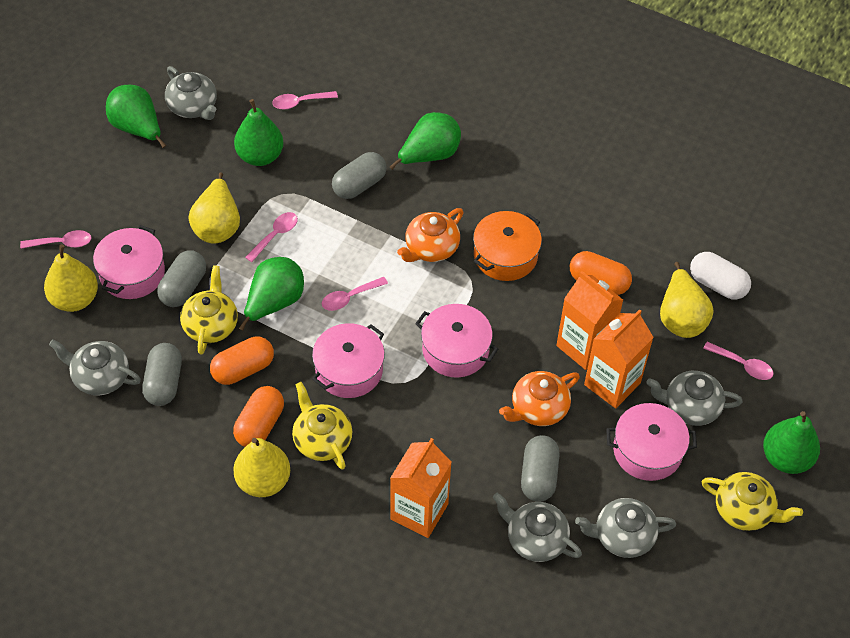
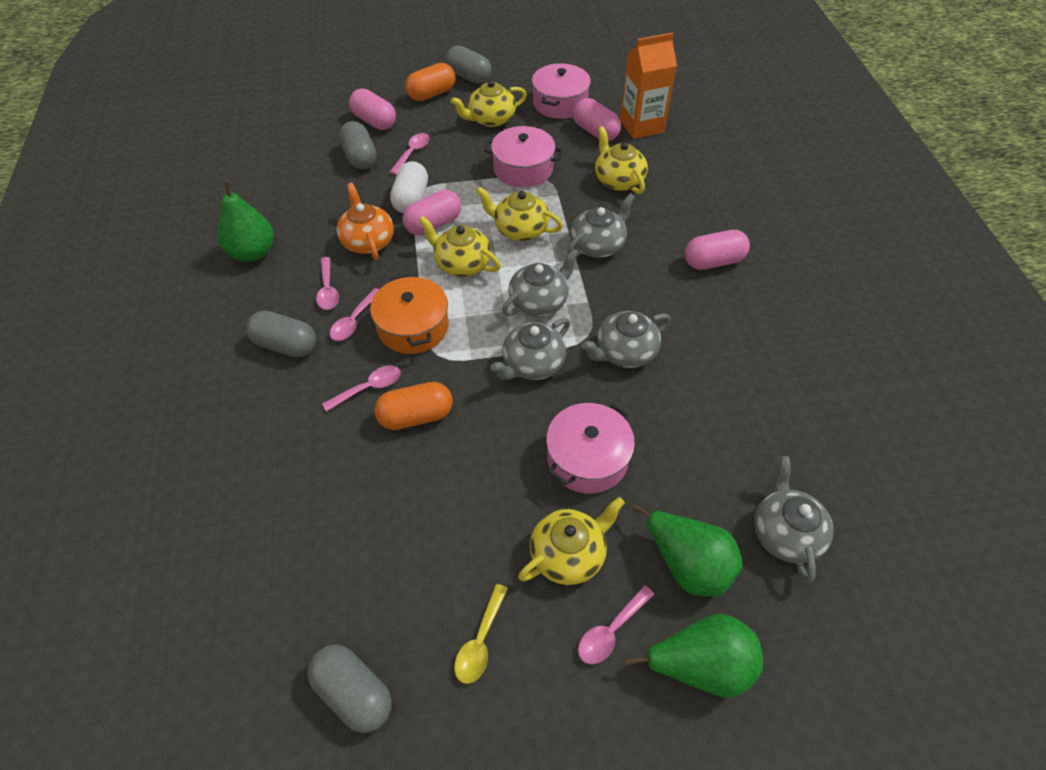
green pear: [106,85,166,148] [234,99,284,166] [239,257,304,331] [390,112,461,170] [763,411,820,474] = 5 -> [218,180,274,262] [626,614,763,698] [633,505,743,597] = 3
orange capsule: [210,336,274,385] [233,386,284,447] [570,251,632,295] = 3 -> [374,382,453,430] [405,63,456,101] = 2
orange carton: [390,438,452,538] [556,271,623,370] [584,309,654,408] = 3 -> [620,32,677,139] = 1
orange teapot: [397,208,464,262] [499,371,580,426] = 2 -> [337,183,394,260] = 1
pink capsule: none = 0 -> [349,89,396,130] [402,189,462,235] [573,98,621,141] [685,230,750,270] = 4
pink pot: [93,225,165,299] [312,323,385,398] [415,304,498,378] [606,403,697,481] = 4 -> [484,126,563,188] [532,63,591,119] [546,403,635,494] = 3
yellow pear: [44,245,98,312] [189,172,240,244] [233,438,290,497] [660,262,714,338] = 4 -> none = 0
yellow spoon: none = 0 -> [454,584,508,684] = 1
yellow teapot: [180,265,238,355] [292,382,352,470] [701,472,803,531] = 3 -> [418,216,501,277] [451,80,527,127] [476,187,563,241] [518,497,625,585] [595,126,648,194] = 5

